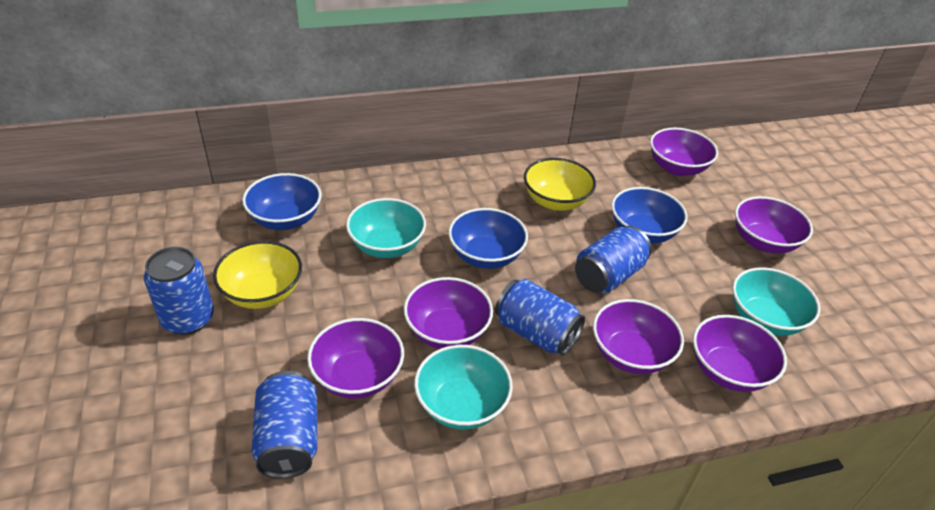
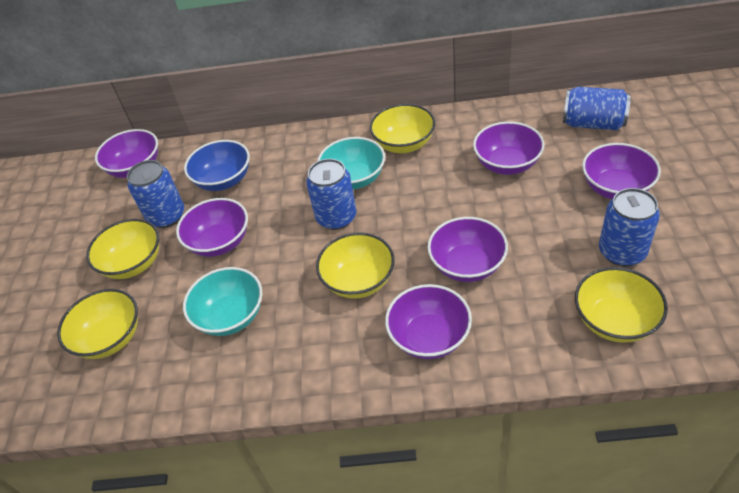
blue bowl: [242,173,321,230] [449,208,528,269] [611,187,688,243] = 3 -> [184,140,250,191] = 1
turquoise bowl: [346,198,426,258] [414,345,513,430] [733,267,820,336] = 3 -> [183,267,262,336] [317,137,385,190] = 2
yellow bowl: [213,241,302,309] [524,158,596,211] = 2 -> [57,289,138,359] [86,219,159,279] [316,232,395,299] [370,104,435,153] [575,267,668,343] = 5

